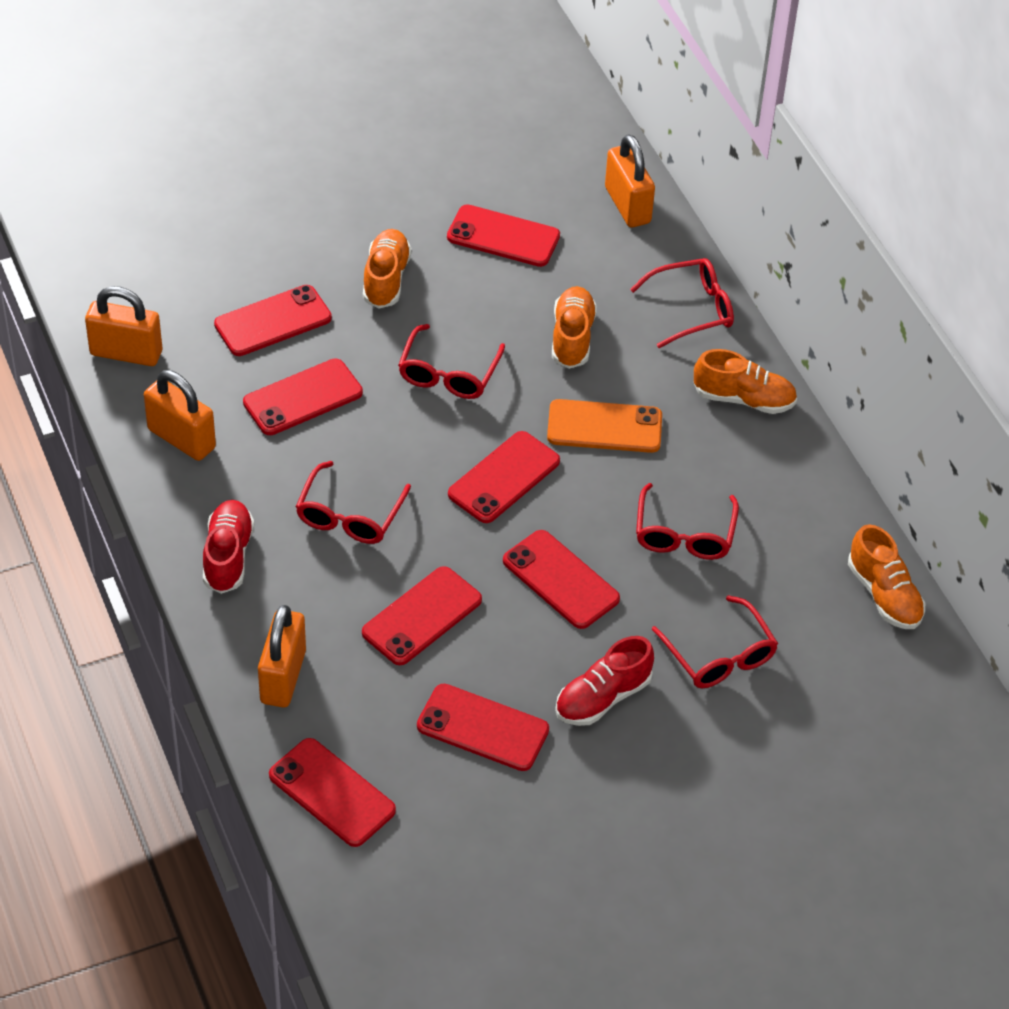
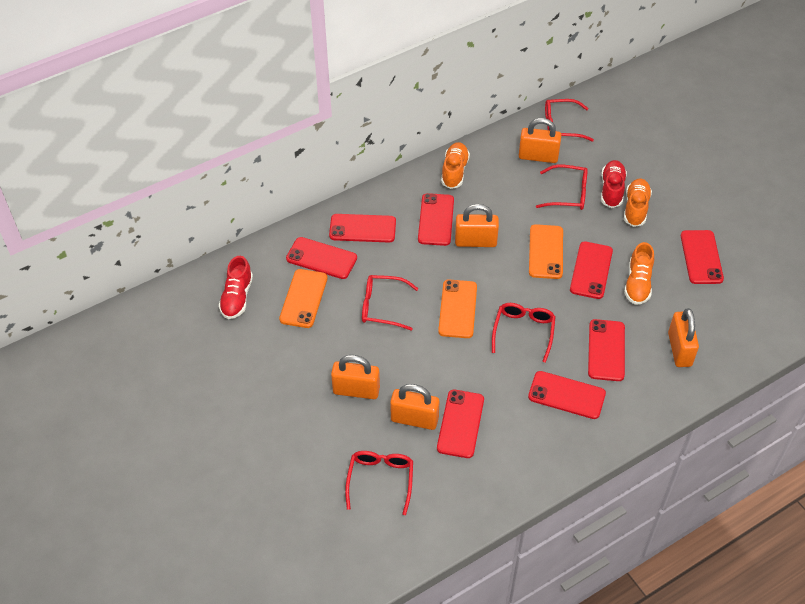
orange padlock: [85,286,162,366] [144,370,216,461] [258,605,306,707] [605,134,655,228] = 4 -> [331,355,380,399] [390,384,439,430] [455,204,499,247] [519,118,562,163] [668,308,699,367] = 5
orange phone: [547,399,662,453] = 1 -> [279,269,328,328] [438,280,477,338] [529,224,563,279] = 3
orange shoe: [363,229,412,309] [552,286,597,369] [694,349,797,414] [848,524,925,629] = 4 -> [441,142,470,189] [624,179,652,227] [624,242,654,305] = 3

